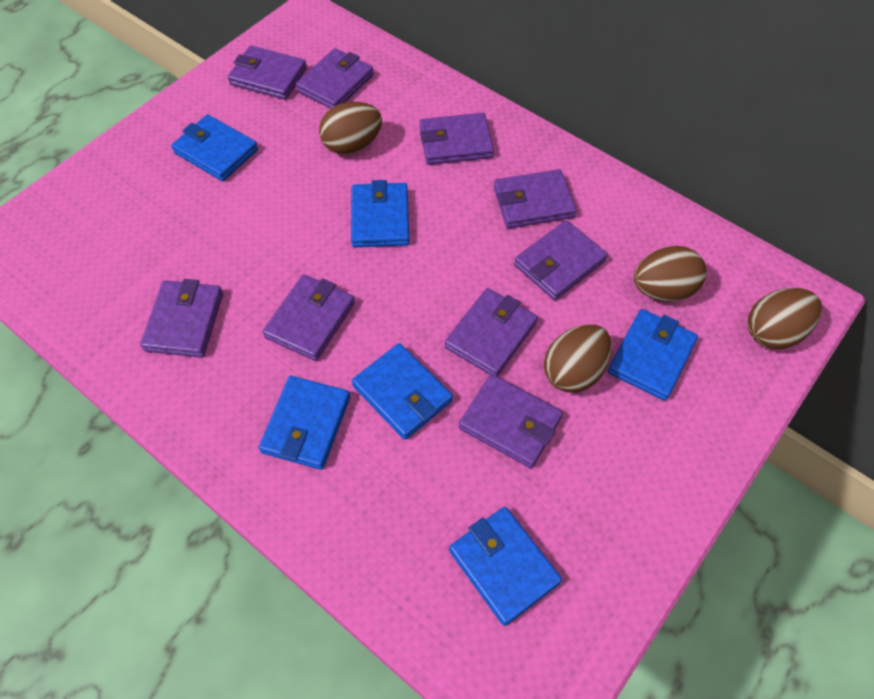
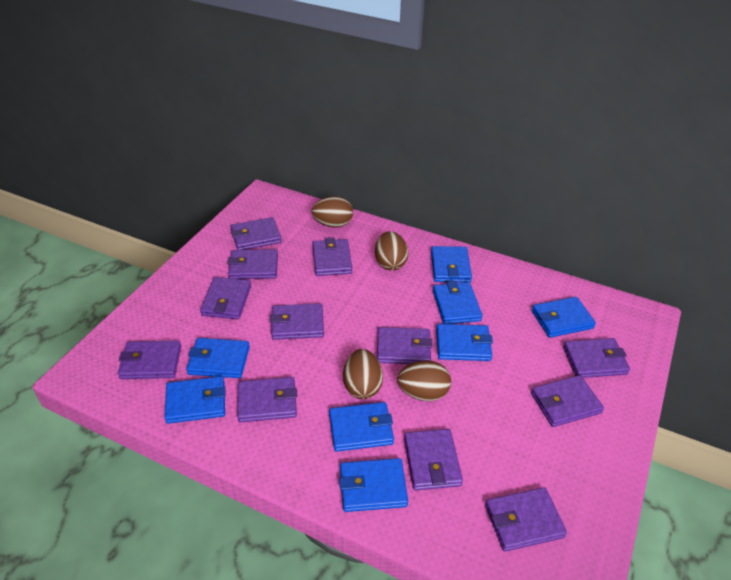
blue wallet: [171,115,258,181] [259,376,350,470] [351,180,409,247] [352,343,453,440] [449,507,562,626] [608,309,698,401] = 6 -> [164,376,226,424] [186,338,250,378] [329,402,394,452] [339,458,408,512] [431,246,472,282] [433,281,482,324] [436,324,493,361] [532,297,596,338] = 8
purple wallet: [140,279,223,357] [228,46,307,100] [262,274,355,361] [296,48,374,109] [420,113,494,165] [445,288,538,377] [459,374,563,468] [494,169,576,229] [514,220,607,300] = 9 -> [118,341,181,379] [200,277,251,319] [228,249,278,279] [230,217,282,250] [237,377,297,422] [270,303,324,340] [312,237,352,276] [377,327,433,364] [404,429,463,490] [485,487,567,552] [531,375,604,427] [563,338,630,378] = 12

